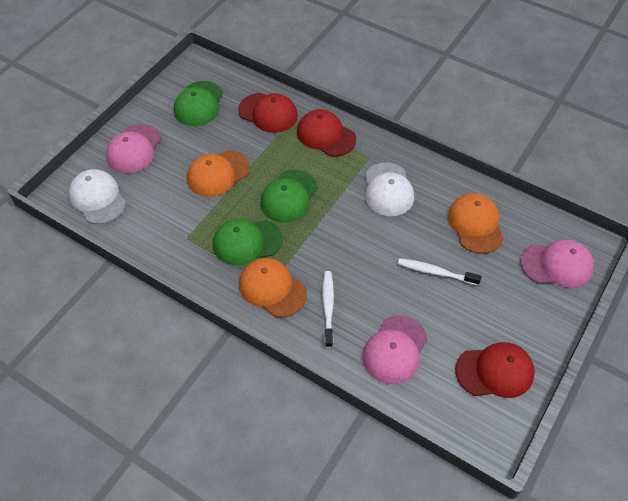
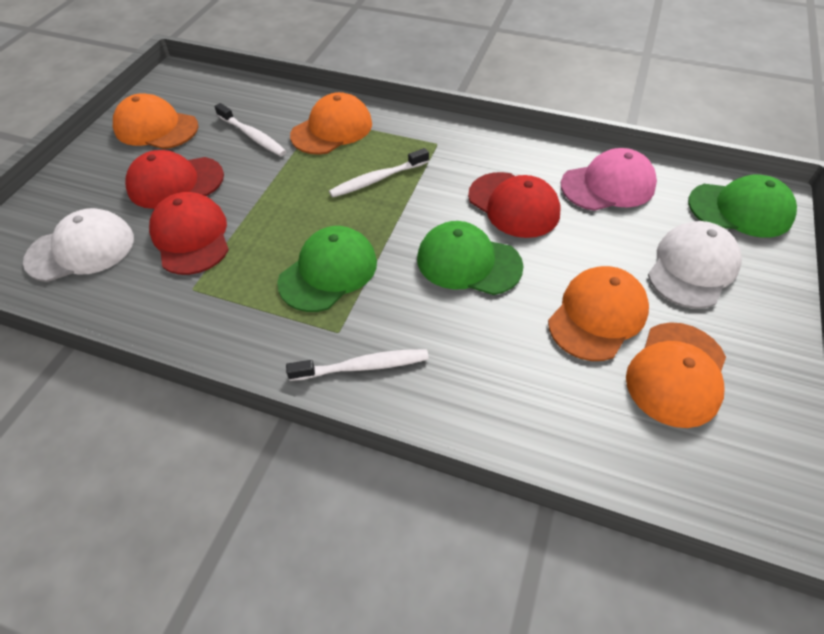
orange cap: [187,150,250,197] [239,258,307,318] [448,194,504,254] = 3 -> [113,93,198,149] [290,92,372,155] [548,266,649,361] [626,322,726,428] = 4
pink cap: [106,124,161,173] [363,315,427,384] [521,239,594,288] = 3 -> [561,148,657,211] = 1
white toothbrush: [322,271,334,348] [398,258,482,286] = 2 -> [214,103,287,156] [286,349,429,381] [329,148,429,198] = 3

